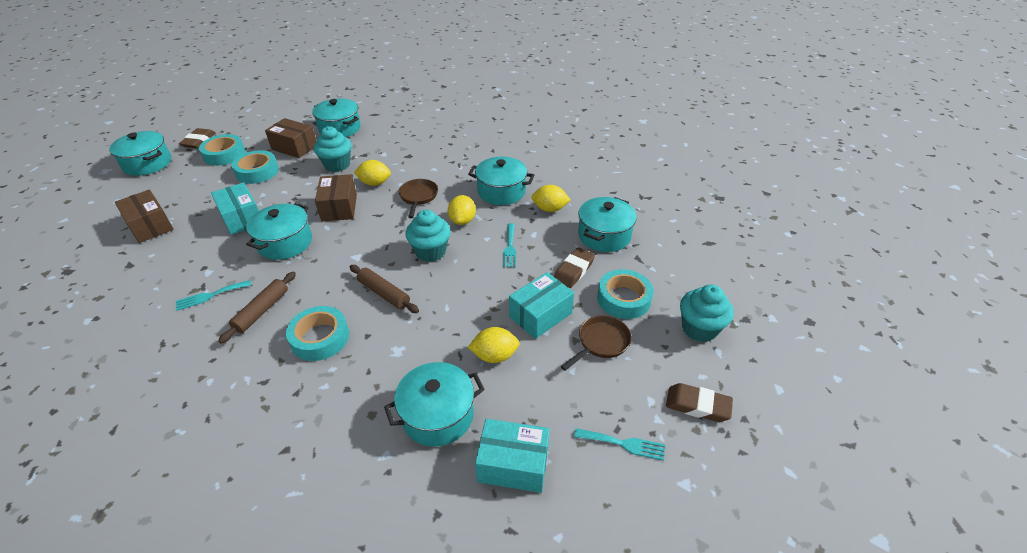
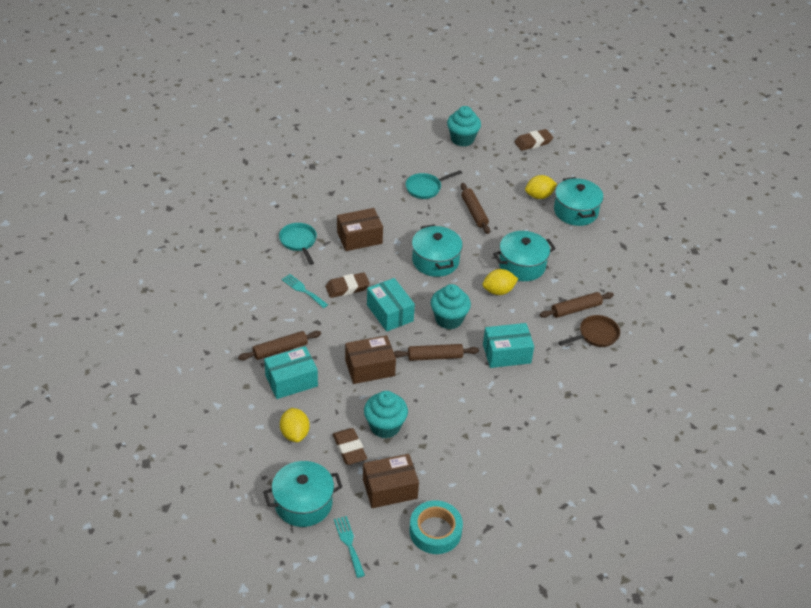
brown pan: [399,179,438,218] [561,315,631,371] = 2 -> [559,315,620,347] = 1
brown rolling pin: [218,272,296,344] [350,265,419,313] = 2 -> [238,331,321,360] [394,344,479,361] [460,183,490,234] [540,292,614,318] = 4
turquoise fork: [175,280,251,311] [503,223,516,267] [574,428,665,461] = 3 -> [282,274,328,308] [334,516,365,578] = 2
turquoise pan: none = 0 -> [279,223,317,265] [406,170,462,199] = 2
turquoise pot: [109,131,171,176] [246,203,312,260] [312,99,360,137] [384,362,485,447] [468,157,534,205] [578,197,637,252] = 6 -> [263,461,342,527] [412,224,463,277] [493,231,556,281] [554,177,603,226] = 4
turquoise tape: [199,134,245,166] [232,150,279,184] [286,306,349,361] [597,269,653,319] = 4 -> [409,500,463,554] = 1
yellow lemon: [354,160,391,186] [448,195,476,225] [468,327,520,363] [532,185,570,212] = 4 -> [280,408,310,442] [482,269,518,295] [525,175,557,199] = 3

